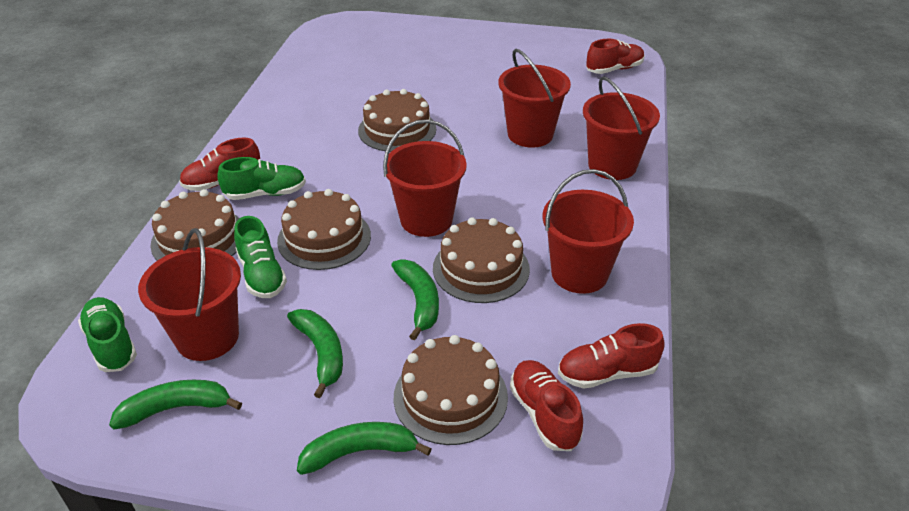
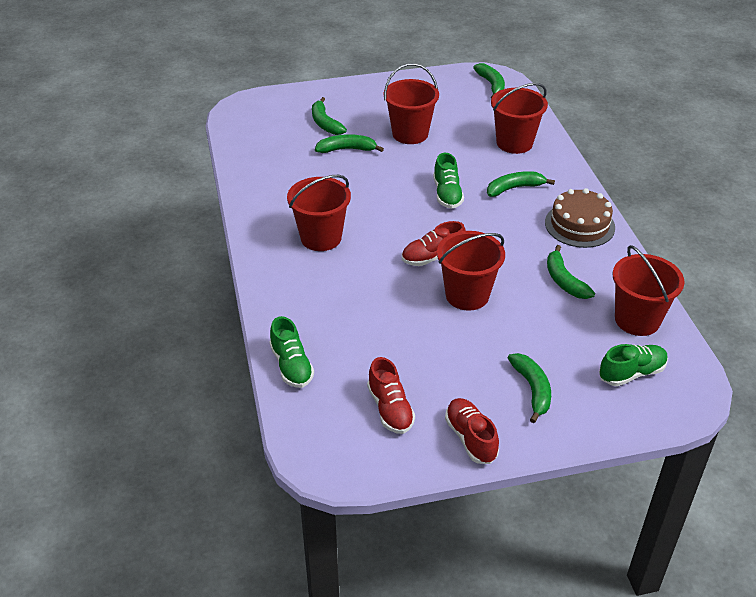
brown cake: [150,189,240,261] [277,189,371,270] [358,89,436,152] [394,335,508,445] [433,217,530,303] = 5 -> [545,188,615,248] = 1
green banana: [109,380,242,429] [287,309,343,398] [297,422,432,475] [391,259,439,341] = 4 -> [312,97,347,135] [315,134,384,153] [473,63,505,99] [487,171,555,197] [508,353,551,423] [547,245,595,299] = 6
red shoe: [179,137,260,191] [510,360,583,451] [558,323,665,389] [586,39,645,74] = 4 -> [367,357,415,434] [402,221,466,266] [445,398,499,464] = 3

